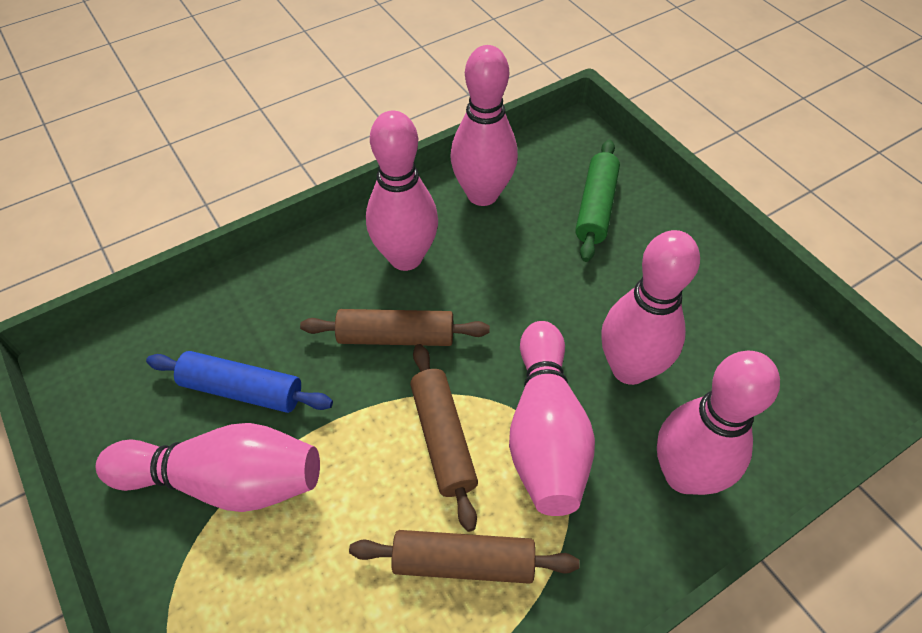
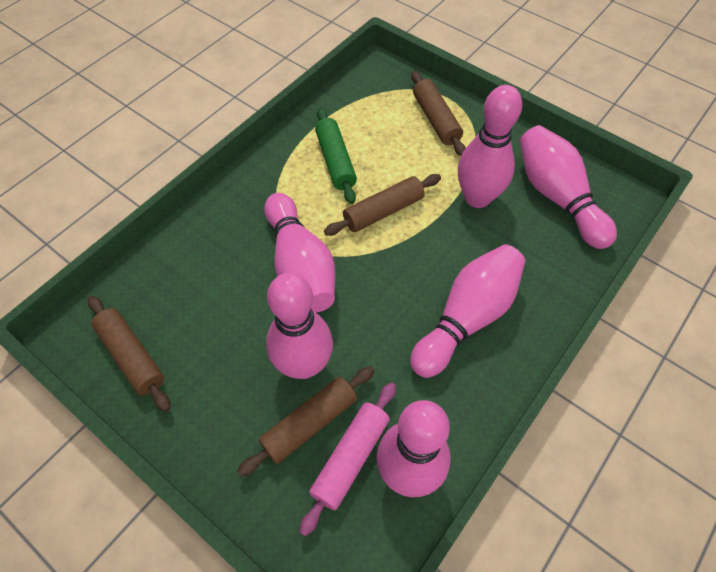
blue rolling pin: [146,351,333,413] = 1 -> none = 0
brown rolling pin: [300,309,490,346] [349,530,580,584] [410,344,478,532] = 3 -> [88,296,171,412] [237,366,375,477] [324,174,441,236] [411,71,466,156] = 4
pink rolling pin: none = 0 -> [299,382,396,536] = 1

